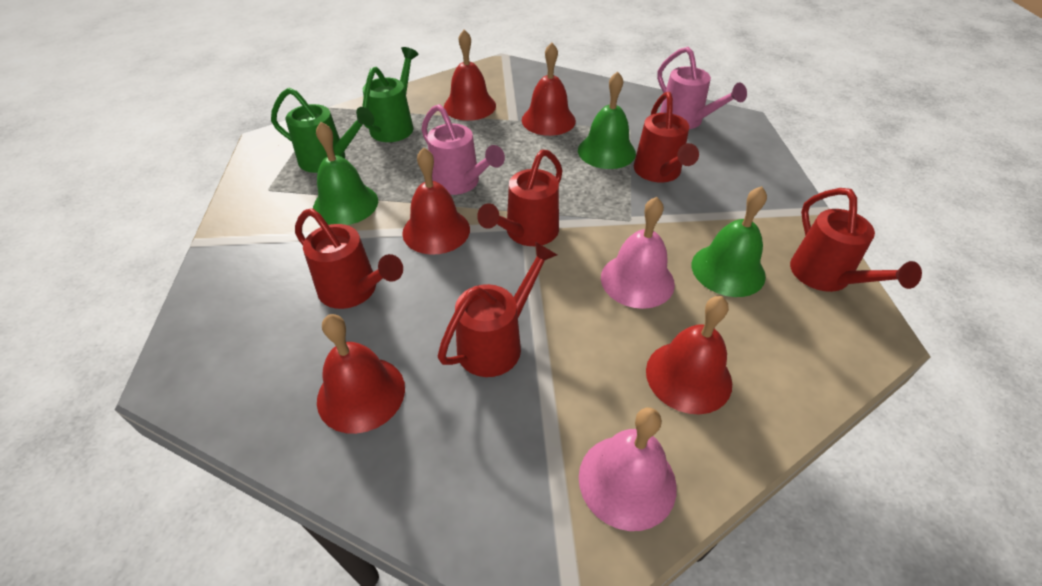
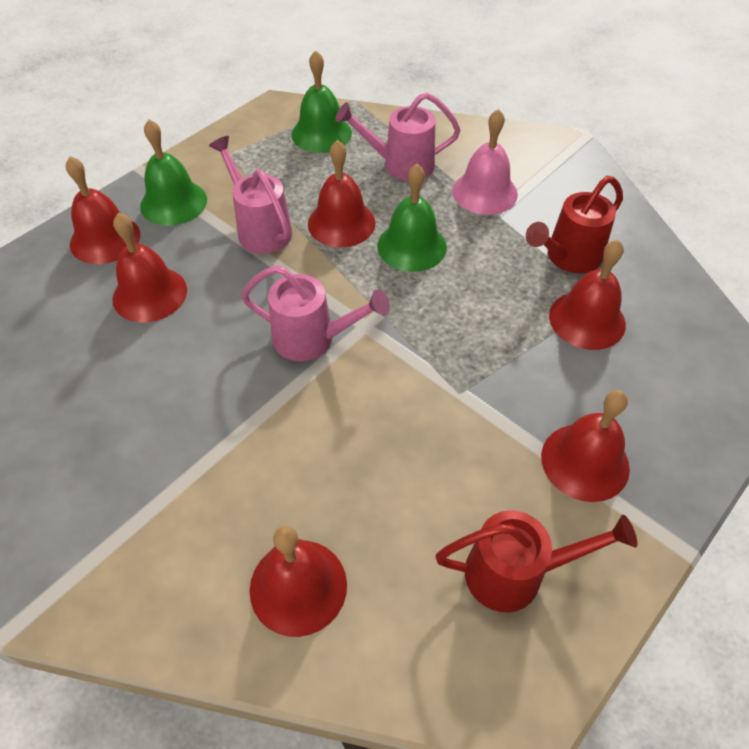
green watering can: [271,88,374,173] [362,47,419,142] = 2 -> none = 0
pink bell: [579,407,677,531] [601,197,675,309] = 2 -> [452,109,518,215] = 1
pink watering can: [421,104,505,195] [657,47,747,129] = 2 -> [209,136,292,254] [241,265,390,361] [335,92,461,181] = 3
red bell: [317,314,405,434] [402,147,470,255] [444,30,496,121] [522,42,576,136] [646,296,732,414] = 5 -> [66,156,140,264] [112,213,187,323] [250,526,347,637] [308,140,376,247] [541,390,630,502] [549,240,626,350] = 6
red watering can: [295,208,403,309] [438,242,557,377] [477,149,563,246] [634,92,699,182] [790,188,922,292] = 5 -> [435,510,637,612] [526,176,623,273] = 2

